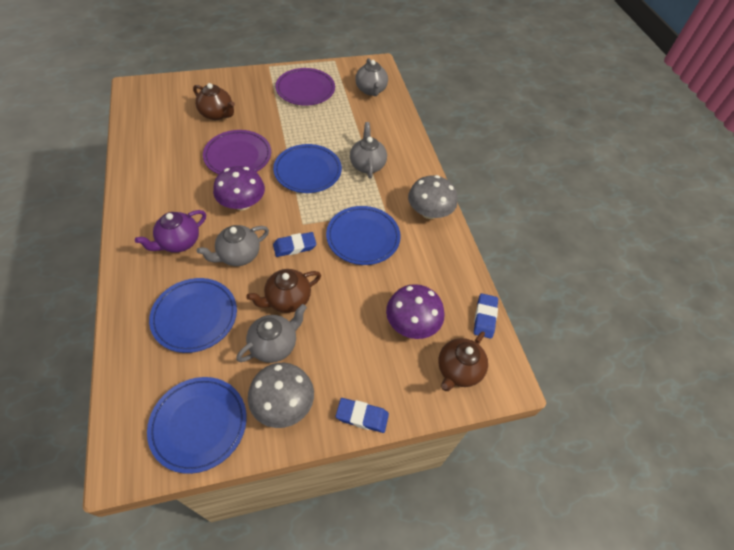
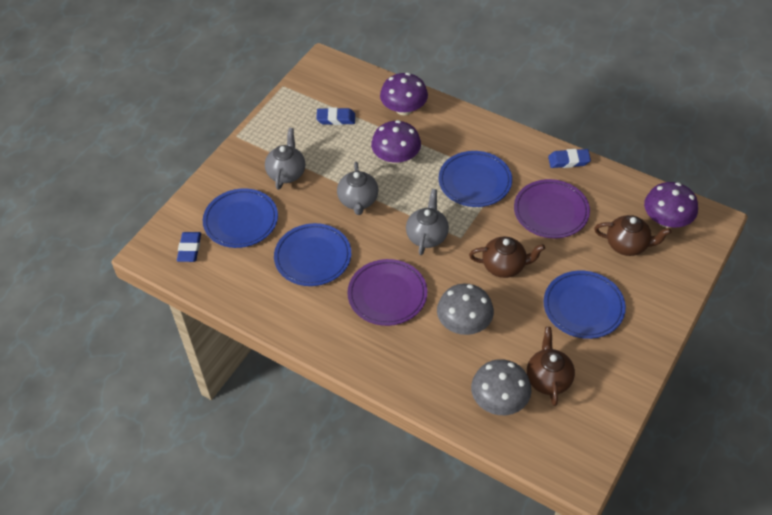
grey teapot: [197,225,269,266] [236,304,307,363] [350,122,387,179] [355,58,388,96] = 4 -> [265,128,305,190] [337,162,378,215] [406,189,449,255] = 3
purple mushroom: [213,166,265,210] [386,284,444,339] = 2 -> [371,120,421,164] [380,73,428,115] [644,182,698,228] = 3
purple teapot: [135,210,206,253] = 1 -> none = 0

